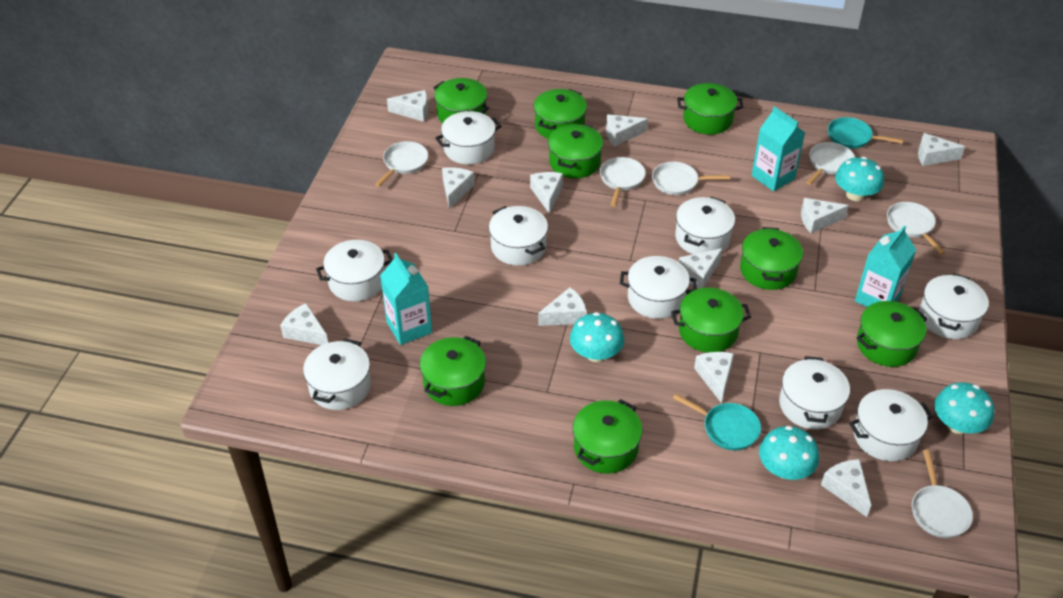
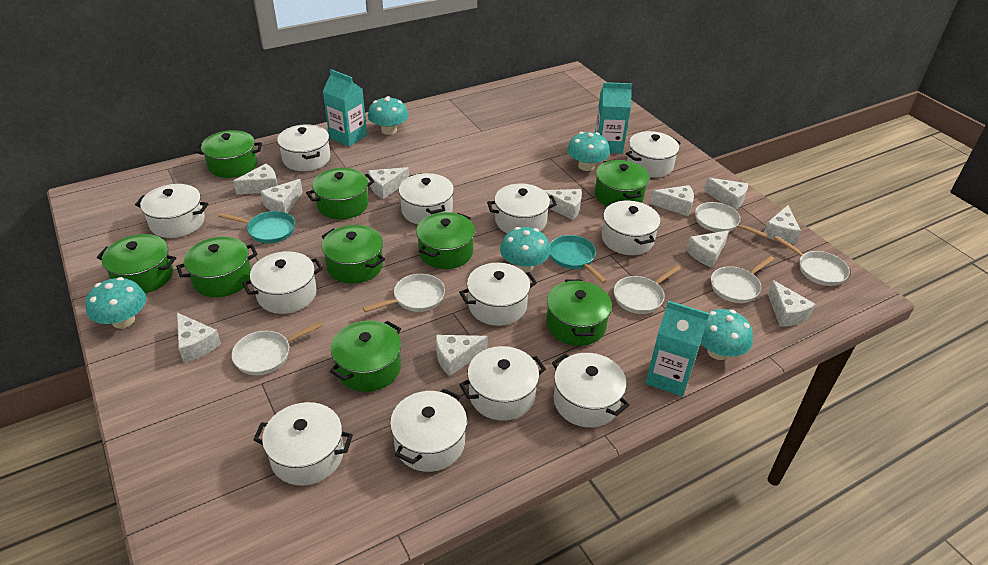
turquoise mushroom: [570,312,624,362] [759,426,819,480] [835,157,884,201] [934,382,994,434] = 4 -> [85,277,146,329] [368,96,408,135] [500,227,550,273] [567,132,610,171] [700,309,753,360] = 5
white pot: [303,338,371,410] [316,240,393,301] [435,111,501,164] [489,206,548,266] [620,256,697,319] [675,197,735,254] [779,356,850,429] [849,389,933,461] [919,273,989,339] = 9 -> [135,184,208,238] [242,251,323,314] [253,402,353,486] [277,124,330,171] [390,388,467,472] [399,173,454,224] [459,263,537,326] [459,346,546,421] [487,183,557,233] [552,353,630,427] [602,200,660,255] [626,131,680,178] = 12

